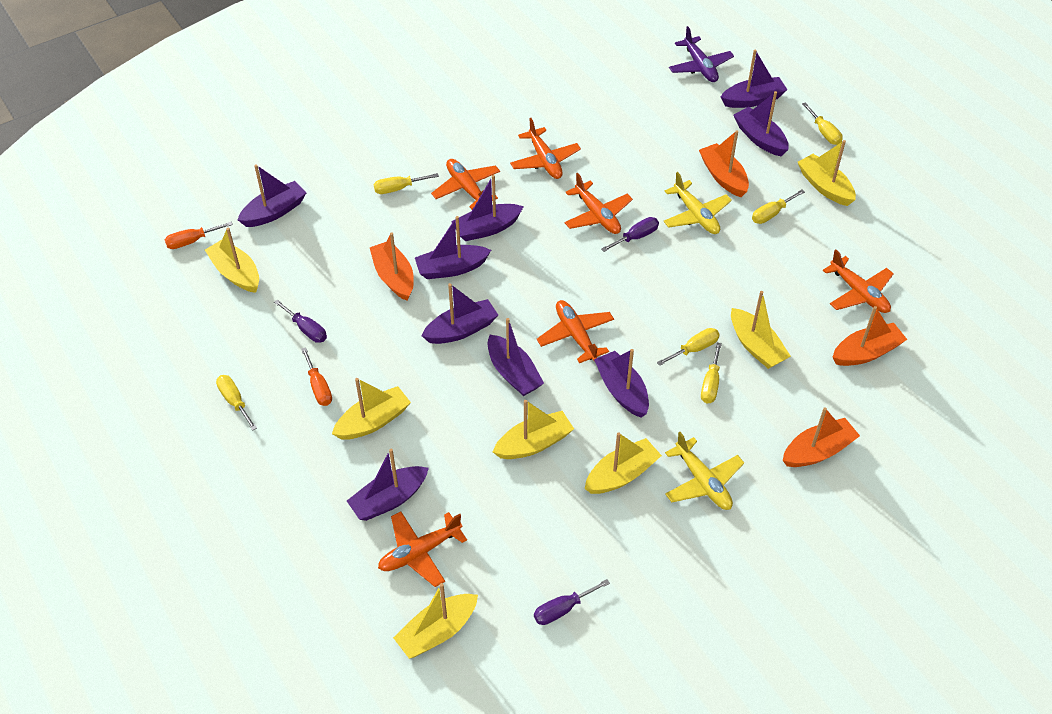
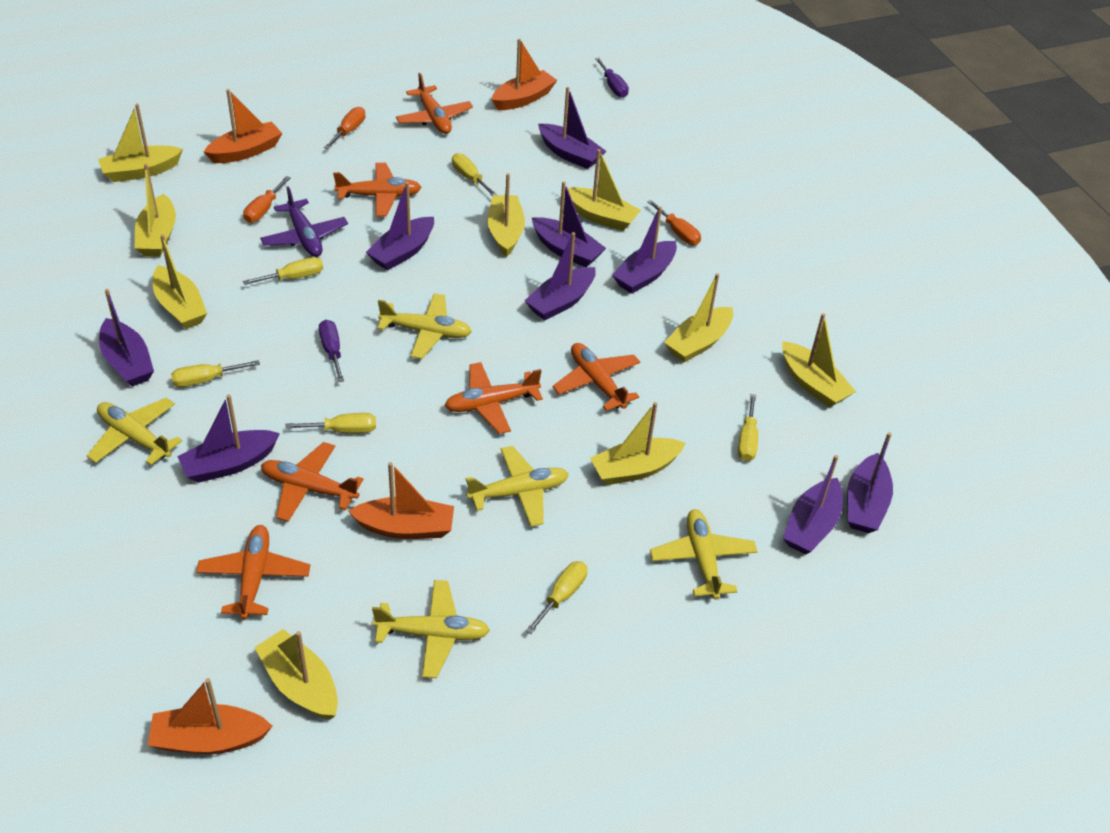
orange screwdriver: [164,221,233,249] [301,347,332,406] = 2 -> [243,176,291,223] [324,107,366,149] [647,200,701,245] = 3
purple screwdriver: [274,299,327,343] [534,579,610,625] [601,217,659,252] = 3 -> [319,320,344,382] [595,57,629,98] = 2
yellow boat: [205,228,259,293] [332,378,411,440] [393,583,478,659] [493,400,574,459] [585,433,662,494] [731,291,791,369] [798,140,856,206] = 7 -> [98,104,183,182] [135,164,176,257] [153,234,207,329] [254,629,338,720] [487,173,525,257] [567,149,641,231] [590,402,685,485] [664,273,733,362] [782,313,856,408] = 9
yellow plane: [663,172,732,234] [665,432,744,510] = 2 -> [87,398,182,465] [372,580,490,678] [377,293,472,359] [466,446,569,527] [650,509,758,600] = 5

